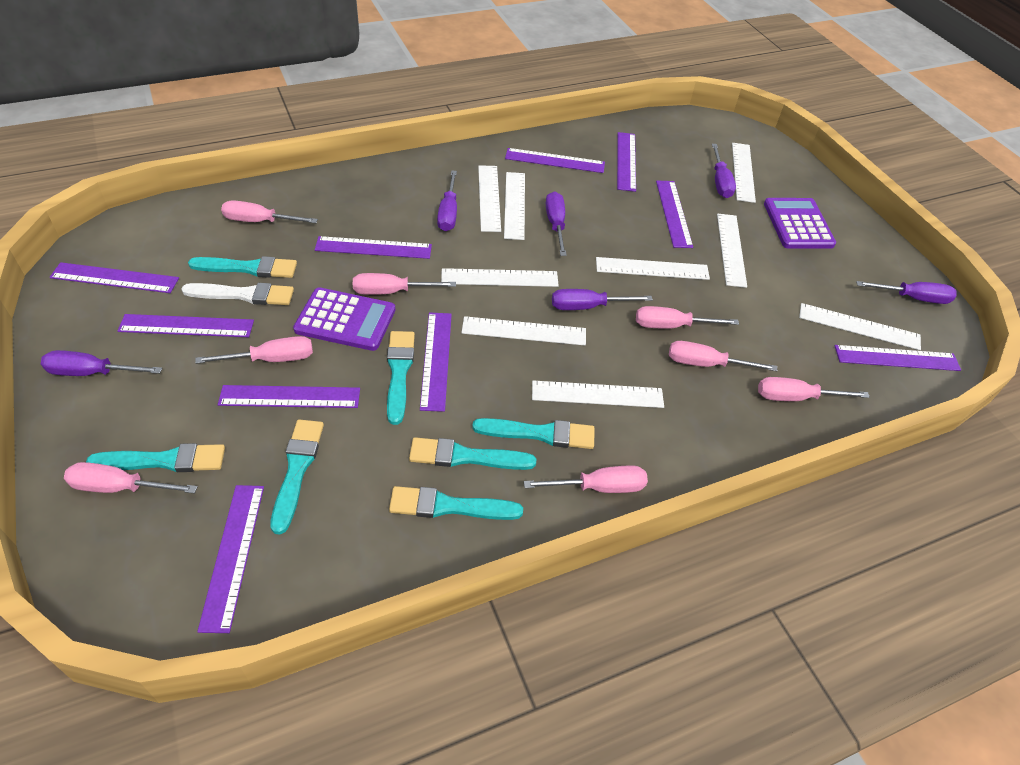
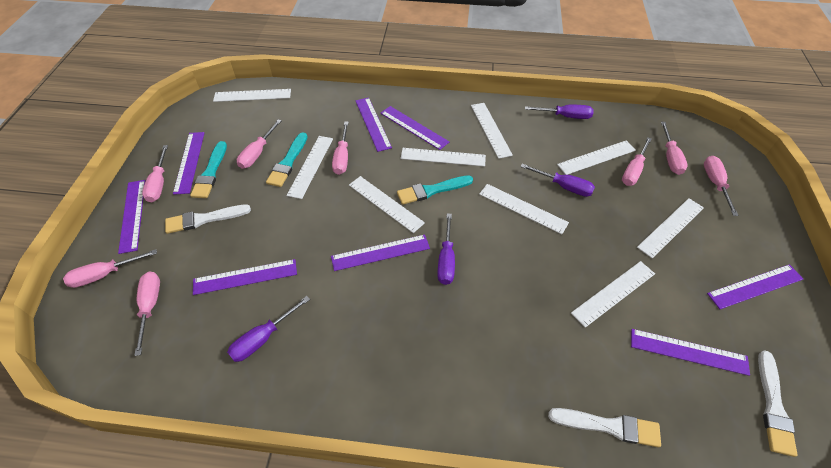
purple calculator: [293,287,396,351] [764,198,836,248] = 2 -> none = 0
purple ruler: [50,262,179,293] [117,314,254,337] [197,485,264,633] [218,385,360,408] [315,236,432,259] [420,312,452,412] [505,148,605,173] [617,132,636,192] [656,181,693,248] [835,345,961,371] = 10 -> [118,180,145,254] [173,132,204,195] [193,259,297,295] [331,234,430,271] [355,97,392,152] [381,106,449,150] [631,329,750,376] [707,264,803,309] = 8
purple screwdriver: [41,350,162,376] [437,170,457,231] [546,192,567,256] [552,289,653,310] [712,144,736,198] [856,281,957,304] = 6 -> [227,296,310,362] [437,213,455,285] [520,164,595,197] [525,105,594,119] = 4
turquoise brush: [86,443,225,472] [188,256,297,278] [270,419,324,535] [387,331,415,425] [389,486,523,520] [409,437,536,470] [472,418,595,449] = 7 -> [190,141,227,198] [266,132,307,187] [397,175,473,205] = 3
white brush: [181,283,294,305] = 1 -> [165,204,251,234] [548,408,661,447] [758,350,798,457] = 3

